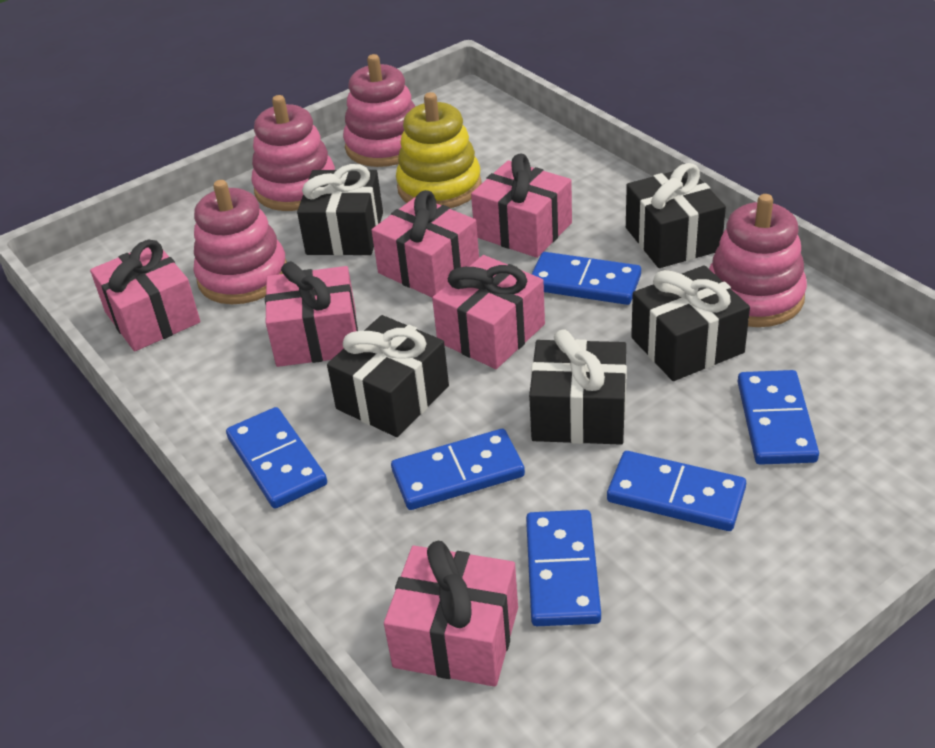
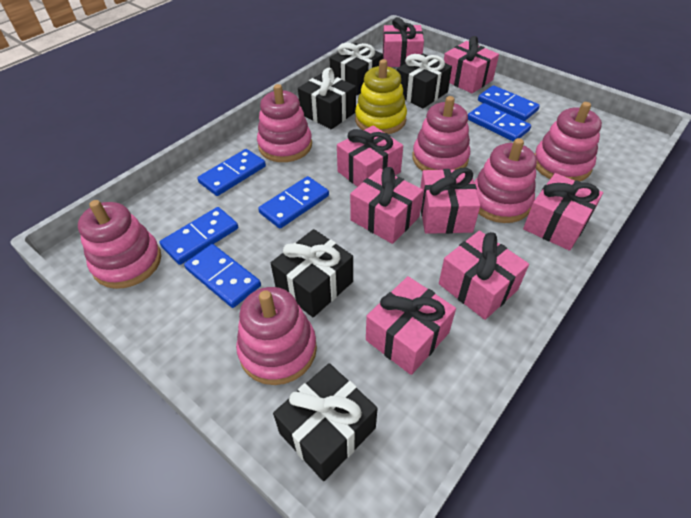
pink gift: [90,240,200,351] [265,261,358,367] [372,190,479,297] [384,541,518,687] [432,255,545,369] [471,153,572,258] = 6 -> [337,125,403,187] [350,167,423,244] [366,276,456,375] [383,17,424,67] [420,168,480,234] [439,231,529,320] [444,36,499,94] [523,173,603,251] = 8
pink stacking toy: [193,180,287,304] [251,95,335,211] [343,54,415,167] [709,194,807,327] = 4 -> [78,200,161,289] [236,287,317,385] [257,84,312,162] [412,96,470,171] [474,138,537,223] [535,102,602,181] = 6

